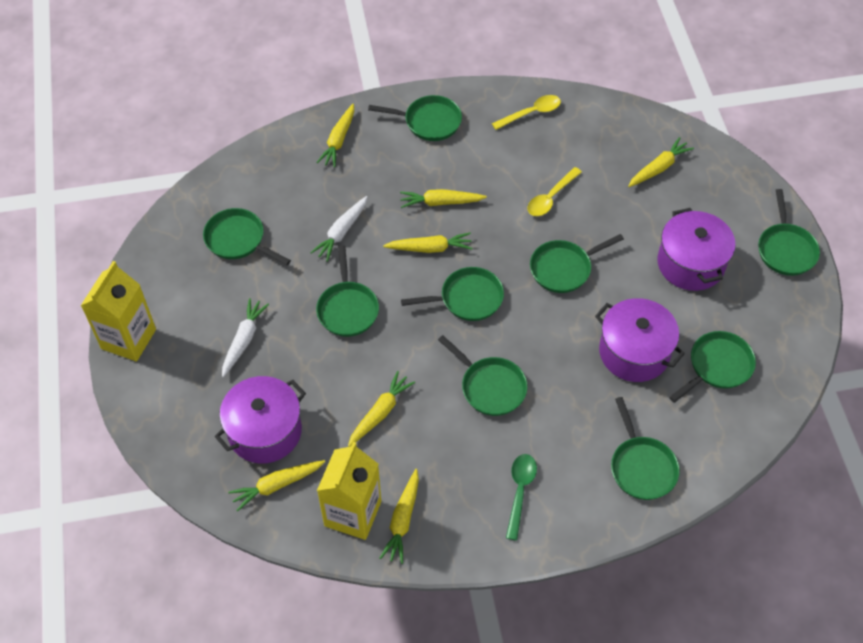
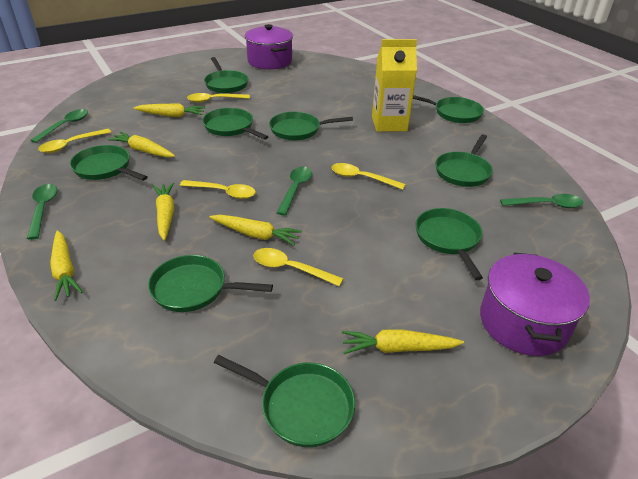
green spoon: [506,454,537,541] = 1 -> [27,184,57,240] [31,109,88,143] [277,167,312,215] [500,194,583,208] = 4
purple pot: [215,376,306,464] [595,298,685,382] [657,208,736,291] = 3 -> [245,24,293,69] [480,252,590,356] = 2
white carrot: [222,298,269,377] [310,196,367,262] = 2 -> none = 0
yellow carrot: [228,460,325,512] [316,104,354,168] [348,371,415,447] [380,469,419,564] [383,233,473,253] [400,189,487,208] [628,137,694,187] = 7 -> [50,230,83,301] [108,132,175,158] [133,103,206,117] [153,183,174,241] [209,215,302,245] [342,329,464,354] = 6
yellow carton: [81,261,156,361] [317,442,381,540] = 2 -> [372,39,417,132] = 1
yellow spoon: [492,95,561,130] [527,167,582,216] = 2 -> [38,129,111,153] [180,180,256,199] [187,93,250,103] [253,248,344,287] [331,163,406,190] = 5

